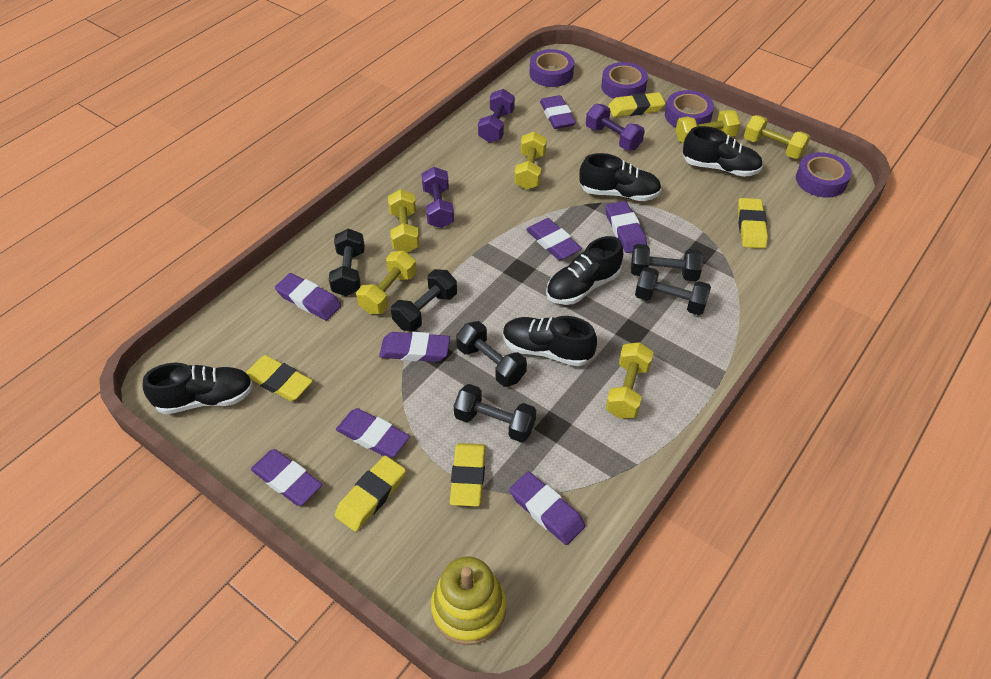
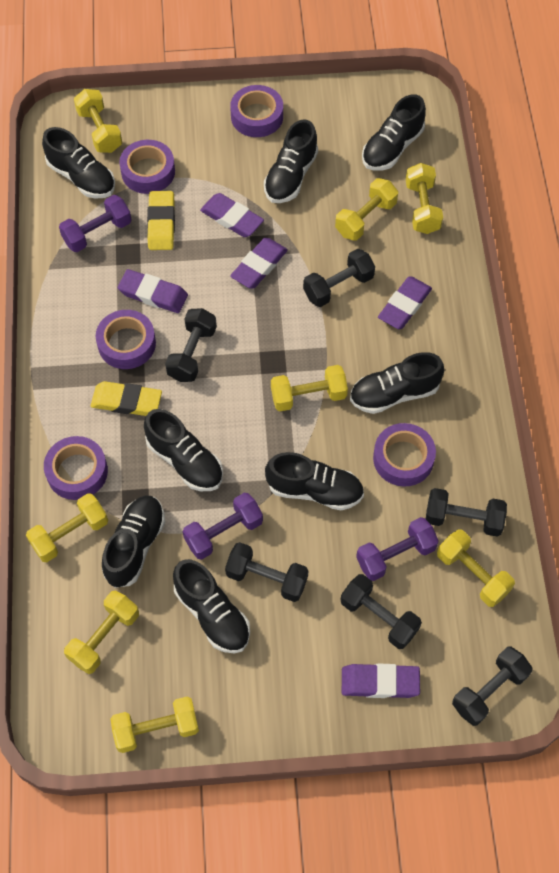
black shoe: [143,363,253,414] [503,316,597,367] [546,236,623,305] [579,153,662,201] [683,126,763,177] = 5 -> [42,127,115,198] [102,495,165,588] [144,409,223,491] [173,559,250,653] [264,119,318,203] [265,452,364,510] [350,352,444,414] [362,94,426,170] = 8
purple eraser: [251,449,322,506] [275,273,342,320] [336,408,410,458] [379,332,450,362] [509,472,585,545] [526,218,582,260] [540,95,576,129] [605,201,647,253] = 8 -> [118,269,188,313] [200,193,264,237] [230,238,288,288] [342,663,420,698] [378,277,432,329] = 5
purple tape: [530,49,574,87] [601,62,648,99] [665,90,714,127] [796,152,852,198] = 4 -> [44,436,108,500] [96,310,156,369] [119,140,175,194] [230,85,283,137] [373,423,436,487] = 5
yellow dumbbell: [356,251,417,314] [388,189,420,253] [514,131,547,190] [606,342,654,419] [676,110,740,143] [744,115,810,159] = 6 -> [26,493,108,562] [64,591,139,674] [74,89,122,153] [110,696,199,753] [271,365,348,411] [335,178,398,241] [406,163,443,234] [437,529,515,607] = 8
yellow eraser: [246,355,313,401] [335,456,406,532] [450,443,486,507] [608,92,666,117] [738,198,768,249] = 5 -> [91,381,162,416] [147,191,175,250] = 2
yellow stacking toy: [431,557,506,645] = 1 -> none = 0

